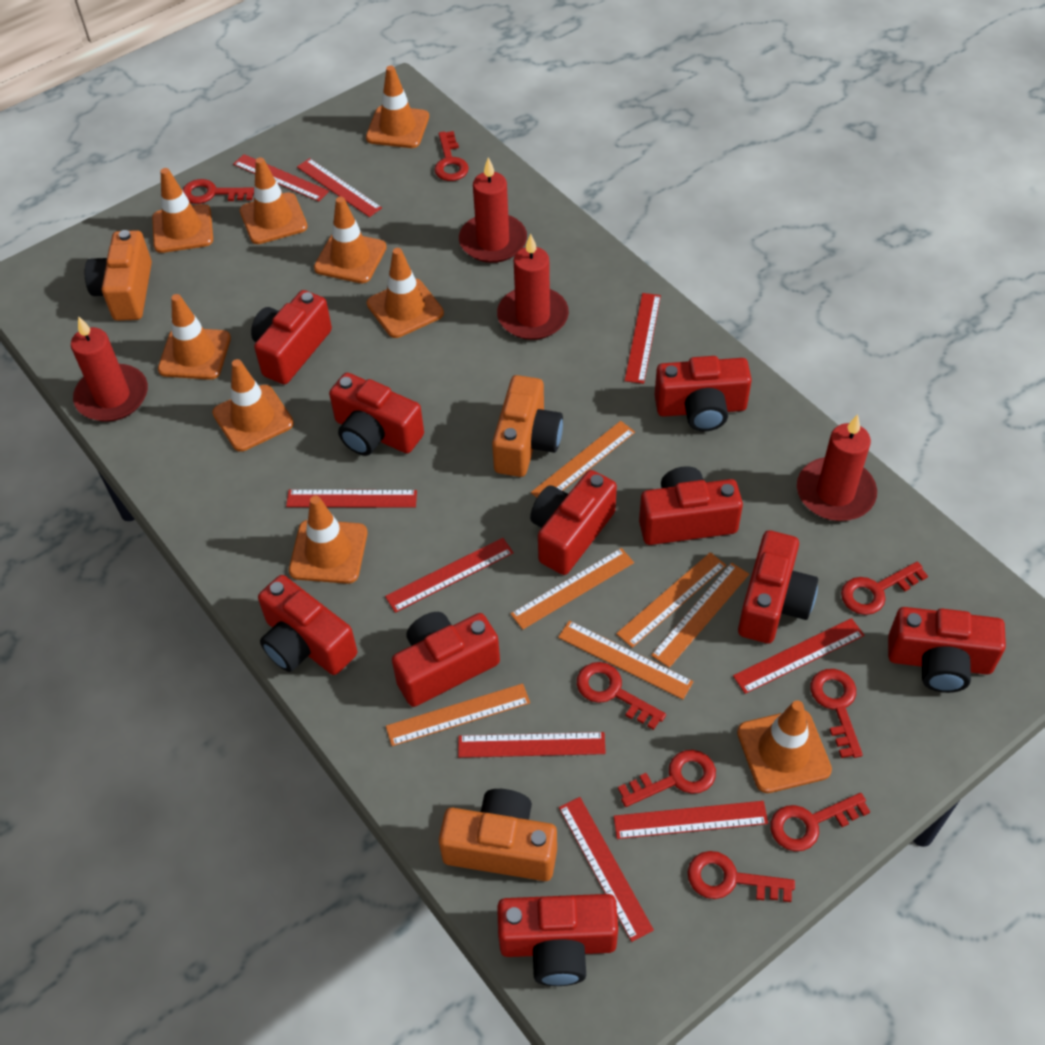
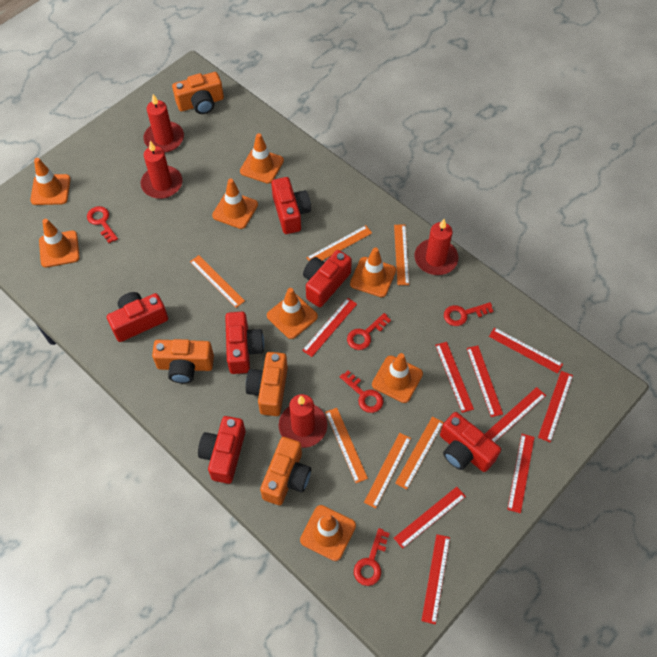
orange camera: [85,230,152,321] [439,789,557,881] [492,375,563,477] = 3 -> [152,339,214,383] [172,72,224,114] [246,352,288,416] [260,437,311,505] = 4
orange traffic cone: [152,168,213,253] [158,294,231,380] [212,359,294,451] [240,157,308,244] [289,496,368,584] [314,197,387,283] [366,65,429,148] [367,248,444,338] [737,700,832,793] = 9 -> [30,158,71,205] [39,219,80,268] [212,179,258,229] [240,133,284,184] [267,288,318,339] [300,505,356,561] [350,247,396,297] [372,353,423,403] = 8
red camera: [251,290,332,384] [258,575,357,675] [329,373,424,456] [392,612,500,707] [497,894,618,986] [530,470,617,575] [639,466,743,545] [655,356,752,431] [738,530,818,643] [888,607,1006,693] = 10 -> [107,292,168,342] [198,416,245,484] [225,312,264,374] [271,177,311,234] [303,250,352,307] [440,412,501,472] = 6
red key: [183,179,254,204] [434,131,469,181] [577,662,666,730] [618,750,716,807] [688,851,795,902] [770,793,870,851] [810,669,863,758] [841,561,928,615] = 8 -> [87,206,118,243] [340,370,383,413] [347,313,391,350] [354,528,390,586] [444,302,494,326] = 5

